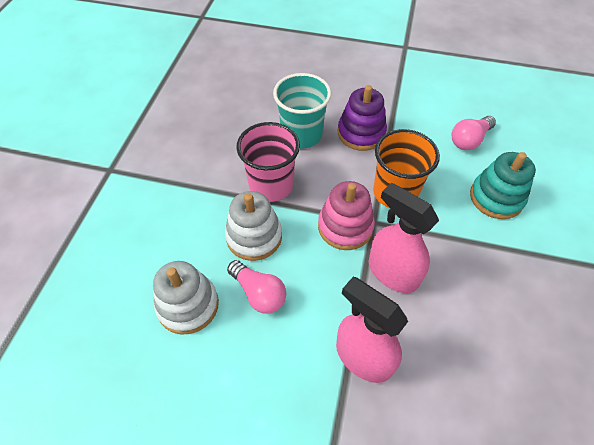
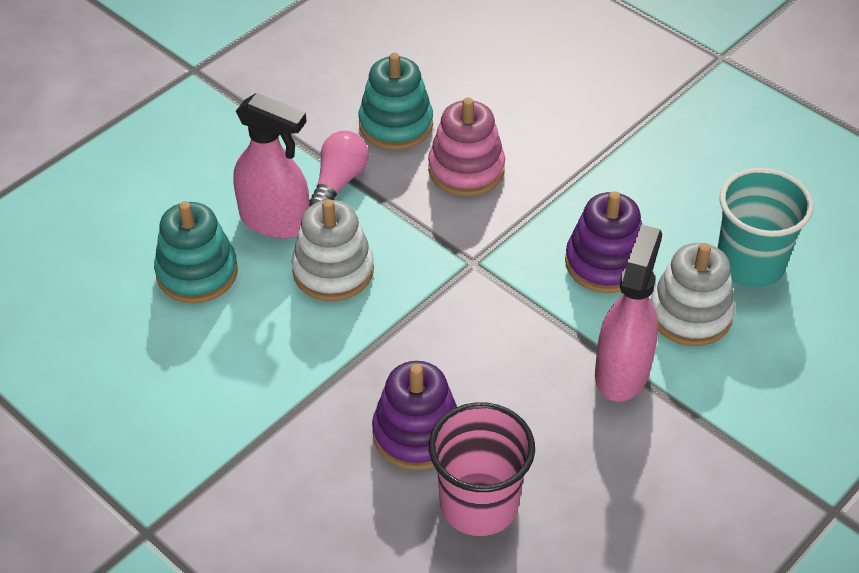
orange cup: [373,129,440,208] = 1 -> none = 0
pink light bulb: [227,260,286,314] [452,116,496,150] = 2 -> [309,131,369,206] = 1
purple stacking toy: [338,85,387,151] = 1 -> [372,361,457,470] [565,191,642,293] = 2
turquoise stacking toy: [470,152,536,219] = 1 -> [154,201,238,303] [359,53,433,150] = 2

